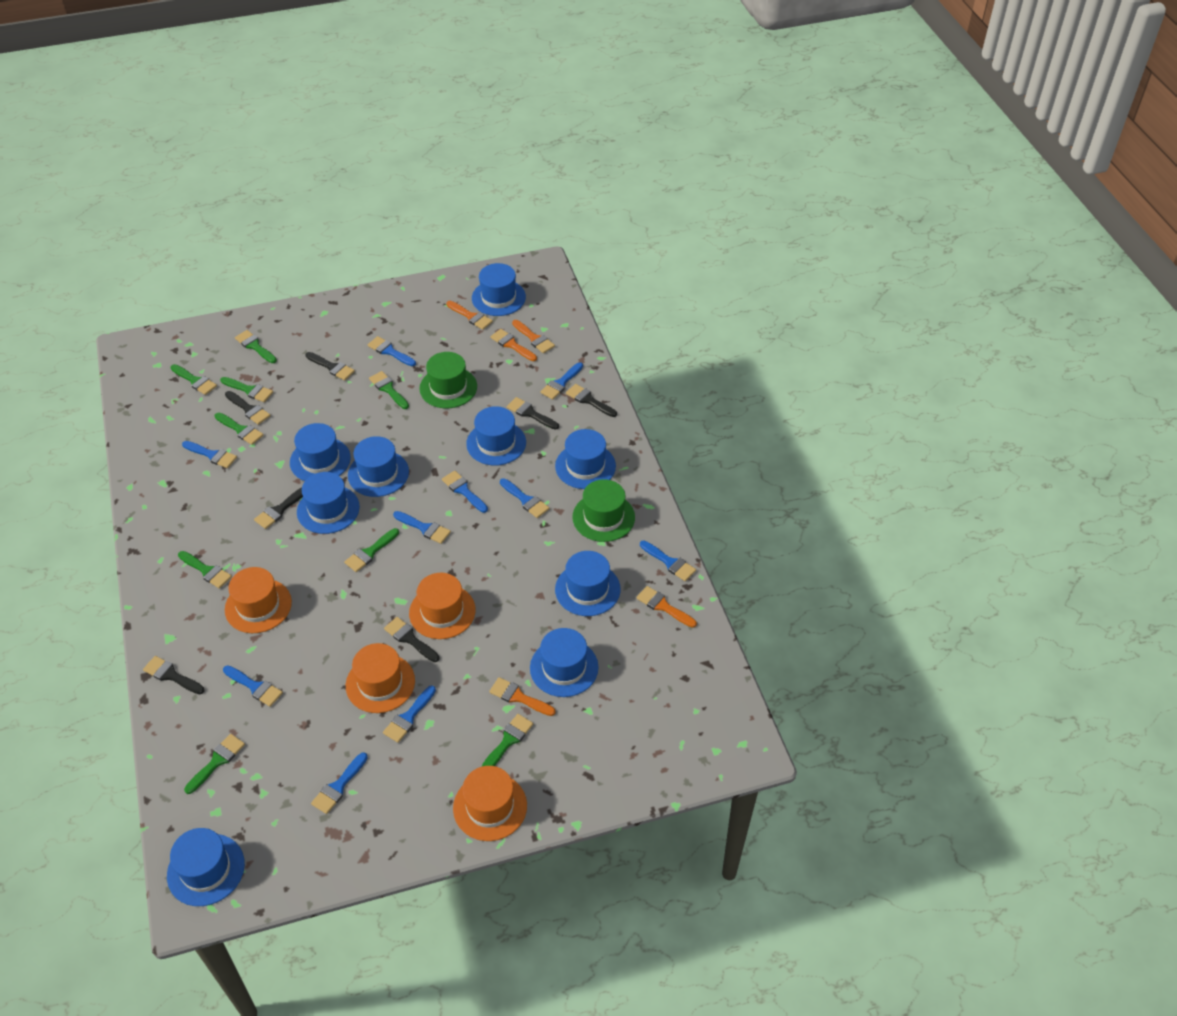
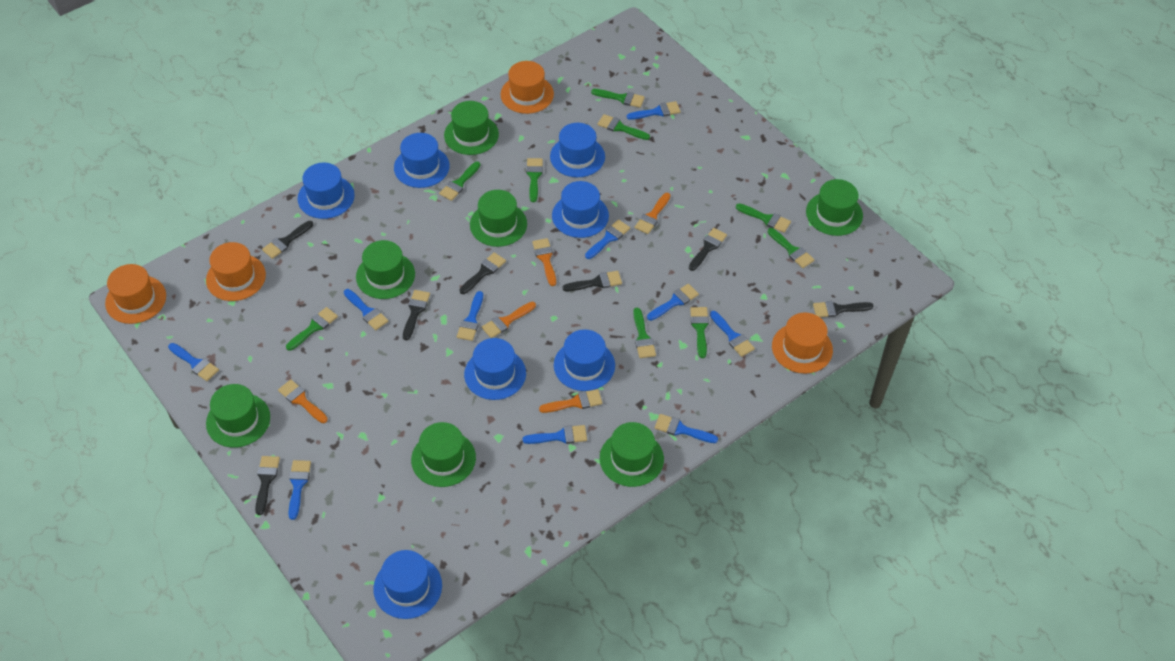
blue hat: [167,828,245,906] [290,423,351,481] [297,472,360,534] [348,436,409,497] [466,406,526,466] [472,263,526,316] [530,628,599,697] [555,429,616,489] [555,551,621,616] = 9 -> [298,163,355,219] [373,550,442,619] [394,133,450,188] [464,338,526,400] [550,123,605,177] [552,181,609,238] [554,329,615,391] = 7
green hat: [419,352,477,408] [572,479,635,542] = 2 -> [206,384,270,448] [356,240,415,299] [411,422,476,487] [444,101,499,155] [470,190,527,247] [600,422,664,487] [806,179,863,236] = 7

